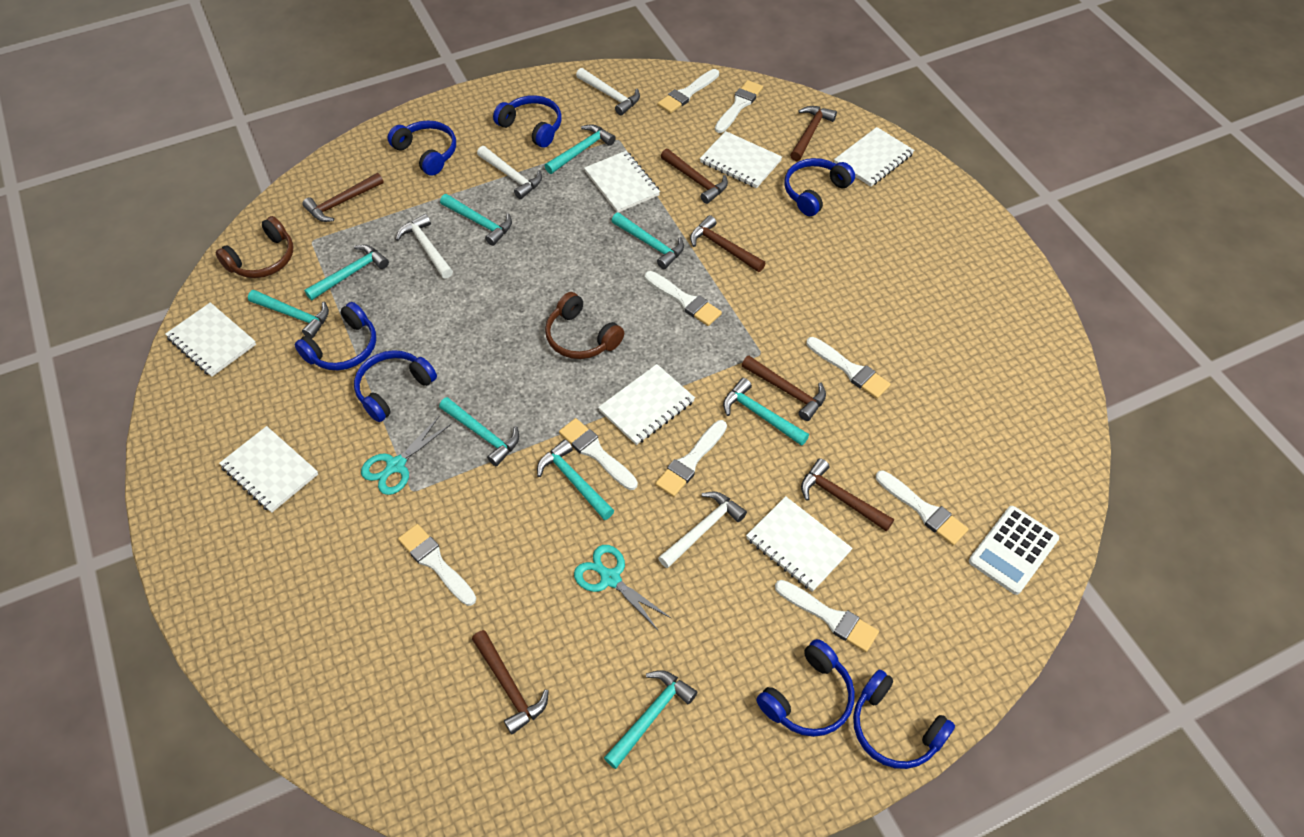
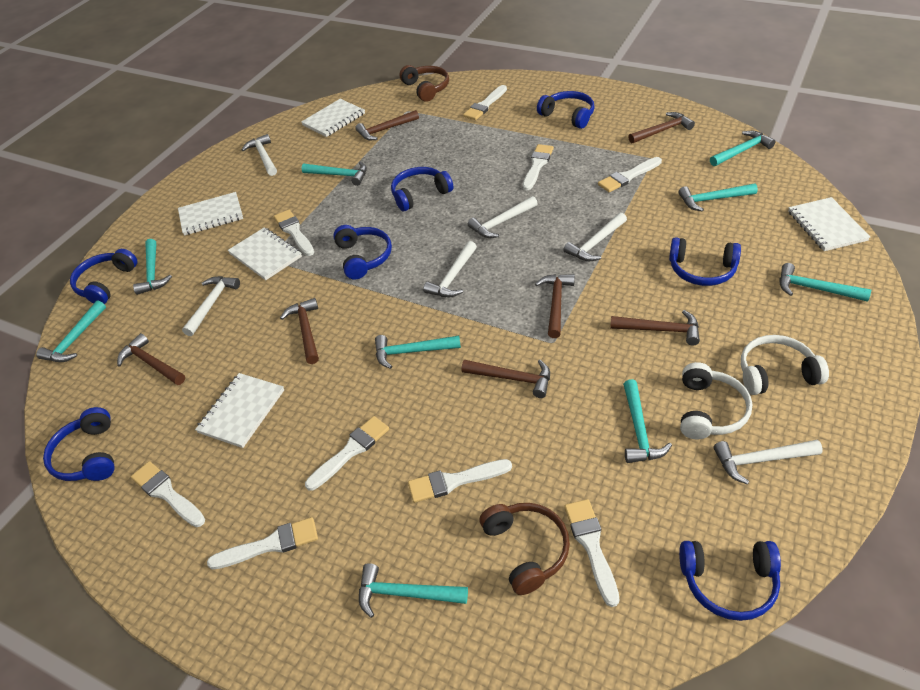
turquoise scissors: [361,416,451,495] [574,545,671,630] = 2 -> none = 0
white calculator: [969,506,1059,595] = 1 -> none = 0
white hammer: [396,214,453,279] [477,146,542,199] [576,68,640,115] [658,492,747,568] = 4 -> [182,276,240,336] [242,134,277,176] [423,241,477,297] [468,196,538,238] [564,212,627,261] [713,440,823,485] = 6
white headphones: none = 0 -> [680,362,752,439] [741,335,829,395] = 2
white notebook: [165,302,256,377] [219,426,318,513] [584,151,660,213] [598,364,695,445] [700,131,782,188] [746,496,853,592] [834,127,914,187] = 7 -> [178,192,243,236] [195,373,284,448] [228,228,302,280] [301,99,365,137] [788,197,870,251] = 5

